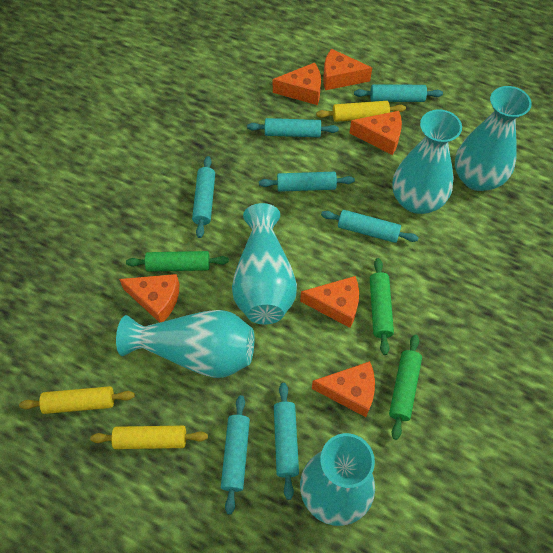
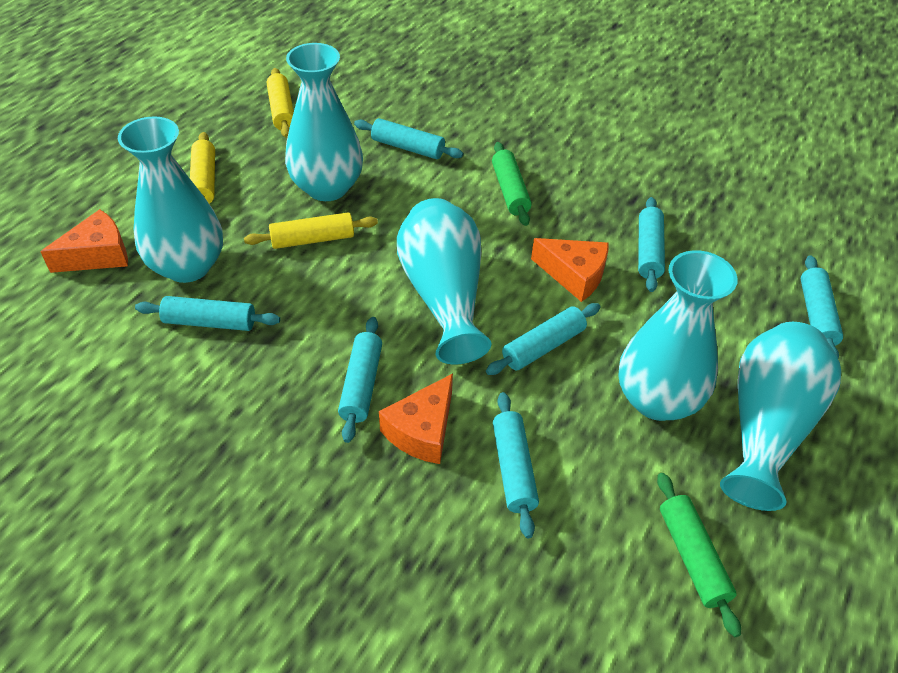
green rolling pin: [126,251,229,272] [370,258,394,355] [389,334,422,440] = 3 -> [492,142,532,226] [657,473,741,637] = 2
orange cheese: [119,274,180,323] [273,63,321,105] [300,276,359,328] [312,361,375,417] [323,49,372,90] [350,111,402,155] = 6 -> [40,209,128,273] [379,373,453,464] [531,238,609,302] = 3

